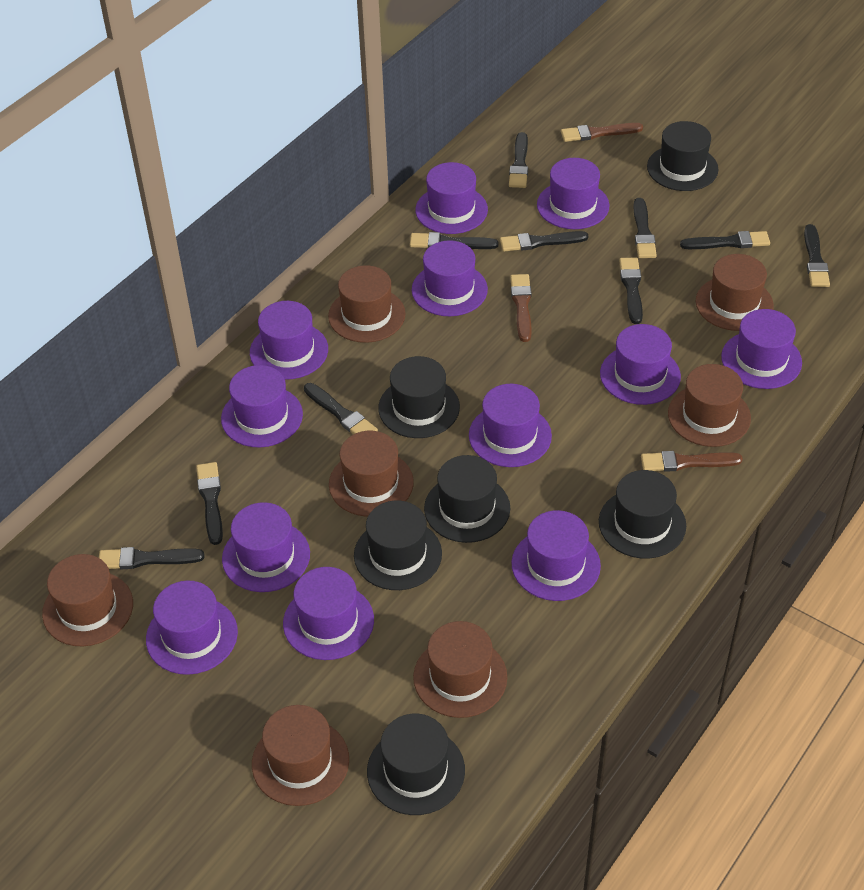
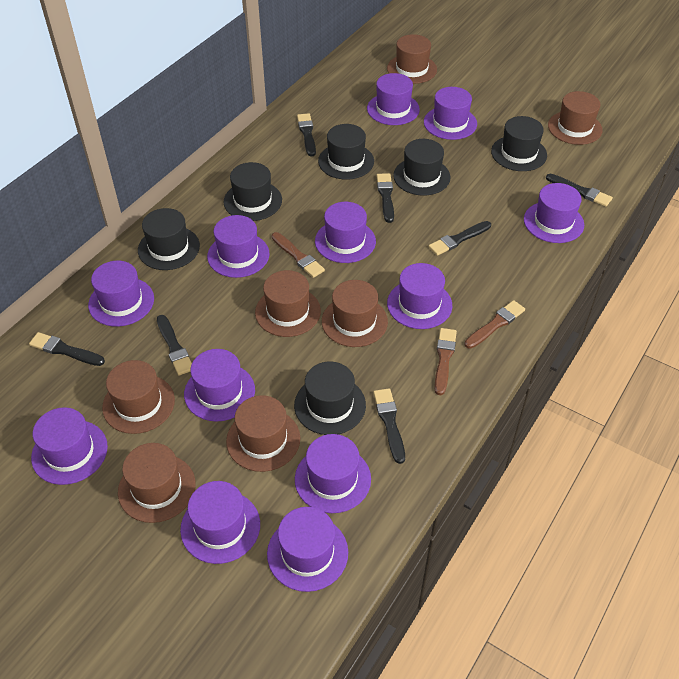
black brush: [99,547,205,569] [196,462,223,545] [304,383,378,434] [410,232,499,249] [500,231,588,251] [509,132,528,188] [619,258,643,324] [634,198,657,258] [680,231,770,249] [804,224,830,287] = 10 -> [29,332,105,366] [157,315,192,375] [297,113,316,156] [373,388,405,464] [376,173,394,223] [429,221,491,256] [546,174,613,207] = 7

